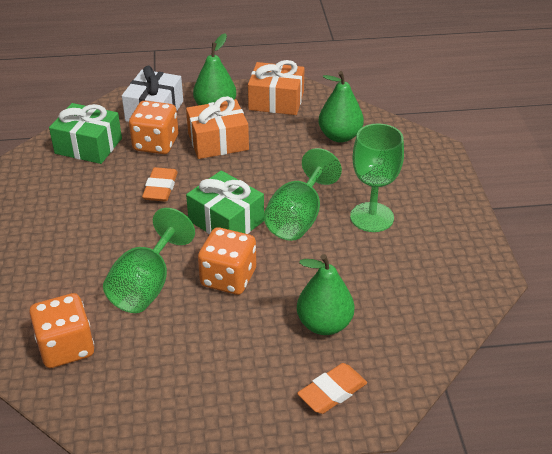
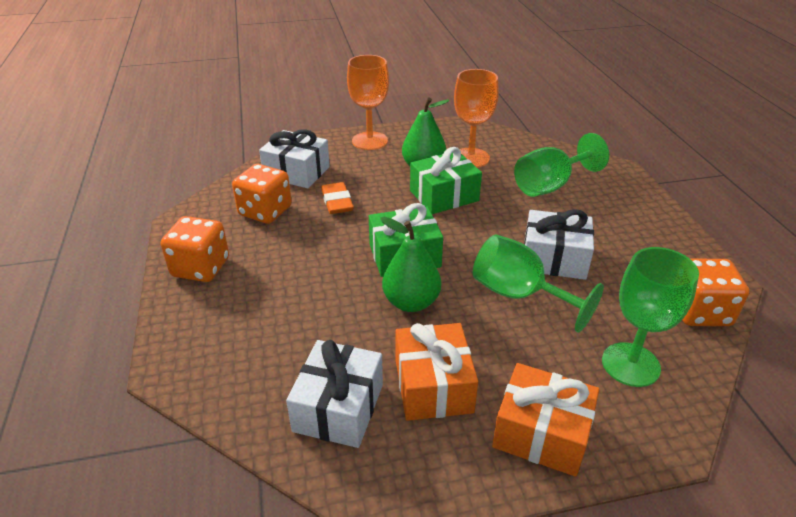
green pear: [193,34,236,105] [297,254,355,335] [319,71,364,143] = 3 -> [380,216,441,312] [402,97,449,166] = 2
orange eraser: [142,167,178,202] [297,363,367,414] = 2 -> [321,182,354,214] = 1
orange goblet: none = 0 -> [347,55,389,150] [454,69,499,168] = 2
white gift: [122,66,183,122] = 1 -> [259,129,330,188] [286,340,383,448] [524,209,594,280] = 3

